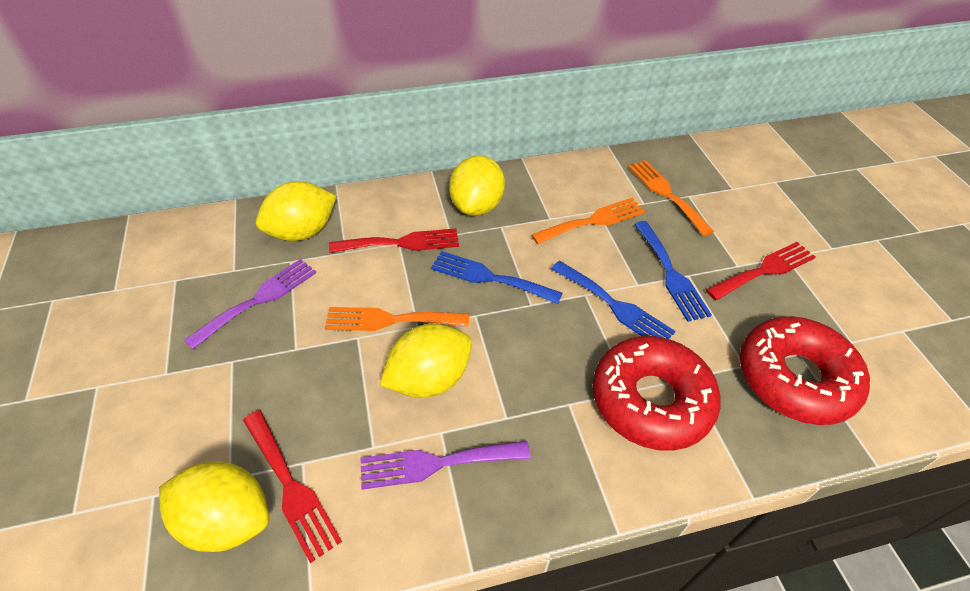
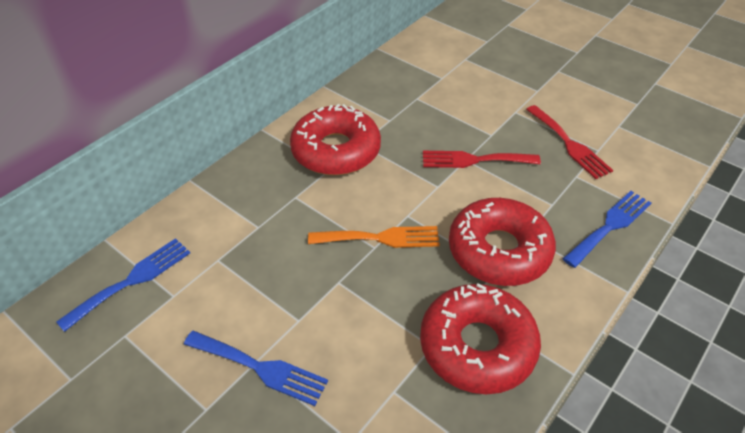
orange fork: [325,307,469,331] [531,198,645,244] [628,160,715,236] = 3 -> [308,226,440,248] = 1
purple fork: [184,259,316,349] [361,441,531,490] = 2 -> none = 0
red donut: [593,336,721,451] [740,316,870,425] = 2 -> [290,104,381,175] [420,283,541,394] [449,198,556,286] = 3
red fork: [243,410,342,563] [329,228,459,253] [706,242,815,300] = 3 -> [423,151,541,168] [526,105,613,179] = 2
yellow lemon: [159,461,269,552] [256,181,337,241] [380,324,472,398] [449,155,505,216] = 4 -> none = 0

